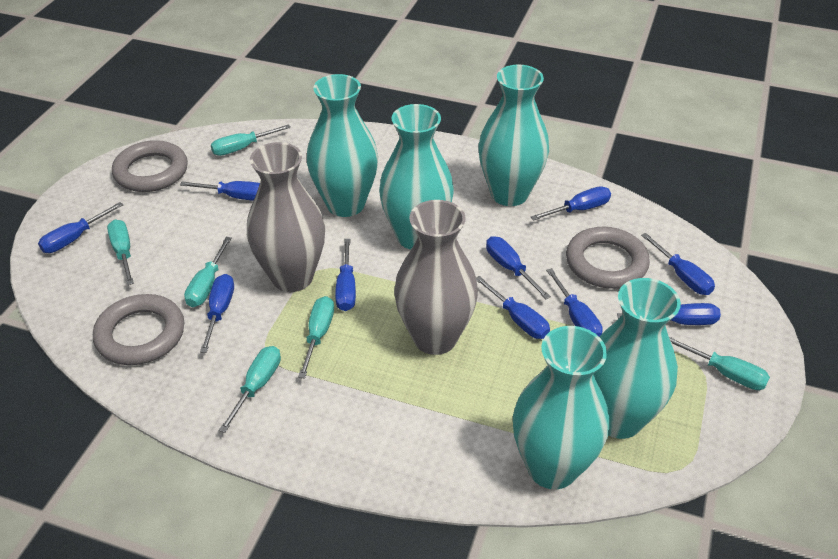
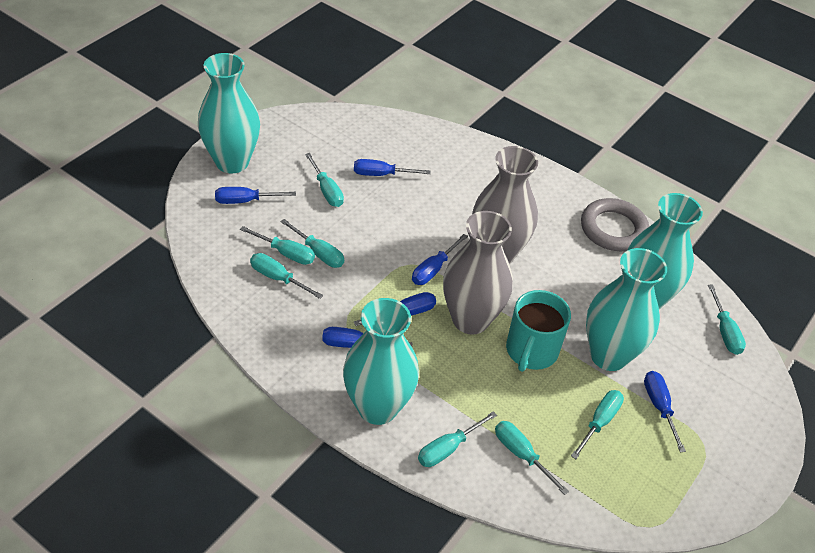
blue screwdriver: [38,202,123,253] [180,181,260,201] [200,274,234,353] [335,239,356,311] [476,276,550,339] [486,236,551,299] [531,186,611,221] [546,268,603,337] [617,303,721,325] [641,233,715,295] = 10 -> [215,187,296,204] [322,327,412,348] [354,159,431,176] [354,292,436,326] [412,234,468,285] [644,371,686,452] = 6
grey ring: [93,294,184,365] [112,140,188,192] [566,227,650,289] = 3 -> [581,198,649,251] = 1
turquoise mug: none = 0 -> [506,290,571,372] = 1
turquoise screwdriver: [107,219,134,285] [184,237,232,307] [211,124,291,156] [219,346,281,433] [298,296,334,379] [669,337,770,390] = 6 -> [240,226,315,265] [250,253,323,299] [280,219,344,268] [305,153,344,207] [418,411,497,467] [495,421,569,495] [571,390,624,459] [708,285,746,355] = 8
turquoise vase: [307,74,378,217] [379,104,454,249] [479,65,549,206] [513,326,609,489] [593,278,681,439] = 5 -> [198,53,260,174] [343,298,419,425] [586,248,667,371] [627,193,703,309] = 4

